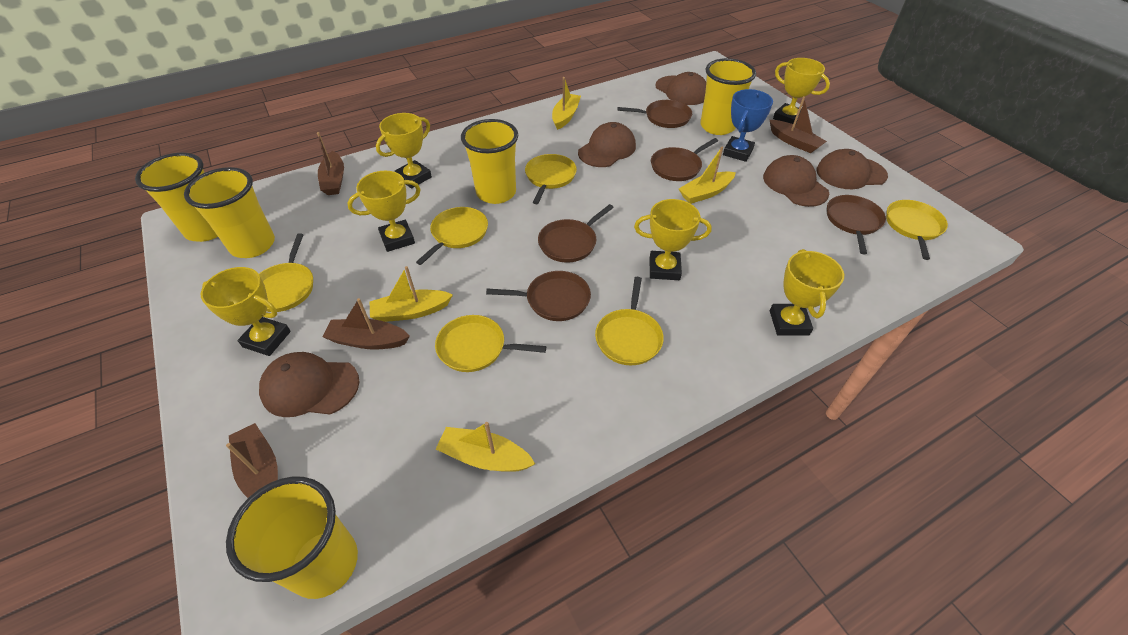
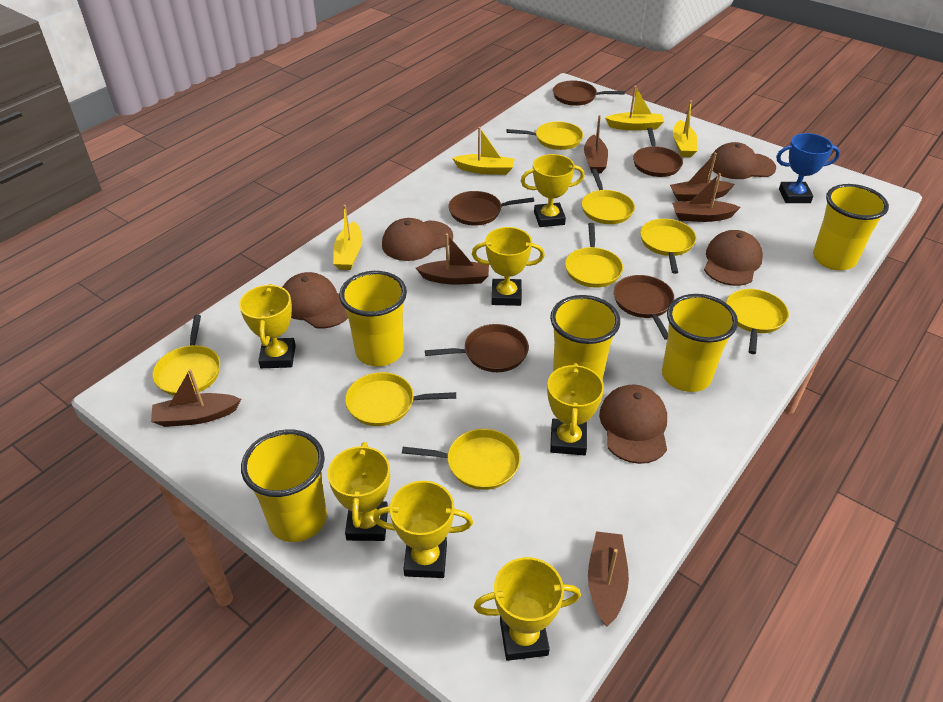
brown boat: [226,423,278,498] [317,132,344,195] [323,298,410,350] [770,96,827,153] = 4 -> [151,369,241,427] [416,233,489,285] [584,115,608,173] [588,531,629,626] [670,153,735,202] [672,173,741,222] = 6
yellow pan: [259,233,313,312] [416,207,488,265] [435,315,546,372] [525,154,577,204] [595,277,664,365] [886,200,948,260] = 6 -> [152,315,220,396] [345,372,456,426] [402,429,521,490] [506,121,583,150] [565,223,623,288] [582,169,635,224] [640,219,696,274] [726,289,789,354] = 8
yellow trophy: [201,267,291,356] [347,171,421,252] [376,113,432,188] [634,199,712,280] [770,249,844,336] [773,58,830,125] = 6 -> [239,284,296,368] [328,442,390,541] [373,481,473,578] [472,227,545,306] [474,557,581,661] [521,154,585,227] [547,363,604,455] = 7

